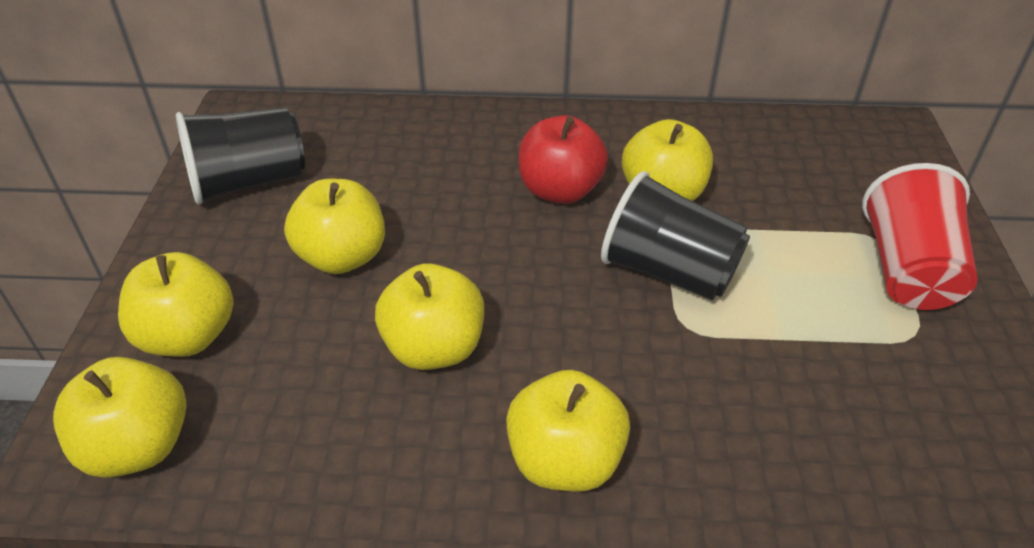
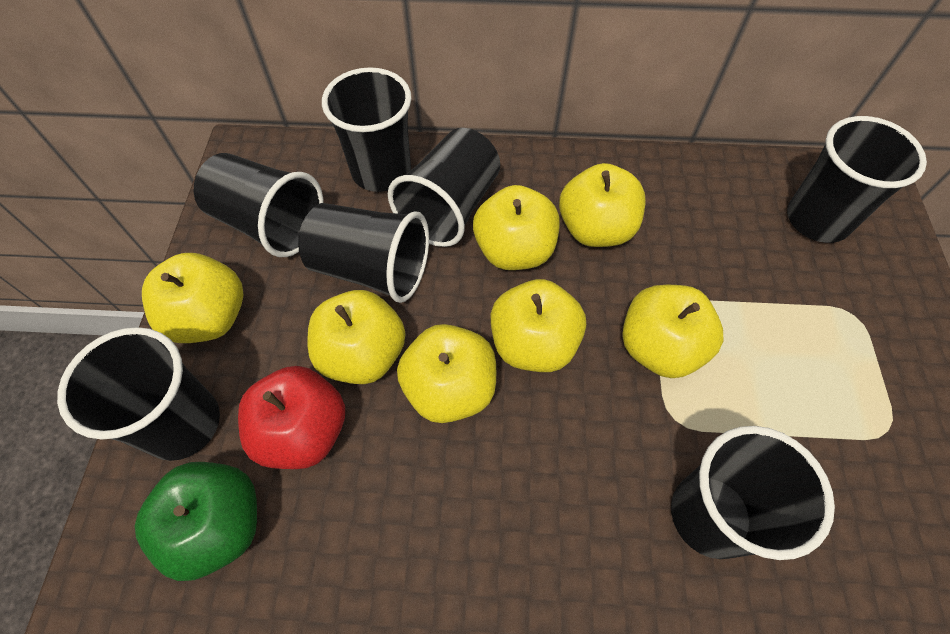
black cup: [176,108,305,205] [601,171,750,301] = 2 -> [57,327,220,461] [194,153,323,257] [298,203,429,303] [322,67,412,192] [388,128,500,247] [671,426,835,560] [787,116,927,243] = 7
green apple: none = 0 -> [135,462,257,581] = 1
red cup: [862,163,978,310] = 1 -> none = 0
yellow apple: [53,357,187,477] [118,252,233,357] [284,179,385,274] [375,263,484,370] [506,370,630,491] [622,119,713,201] = 6 -> [142,253,243,343] [308,290,406,384] [397,324,496,423] [473,185,560,270] [491,279,586,372] [559,163,646,247] [622,285,723,378] = 7

